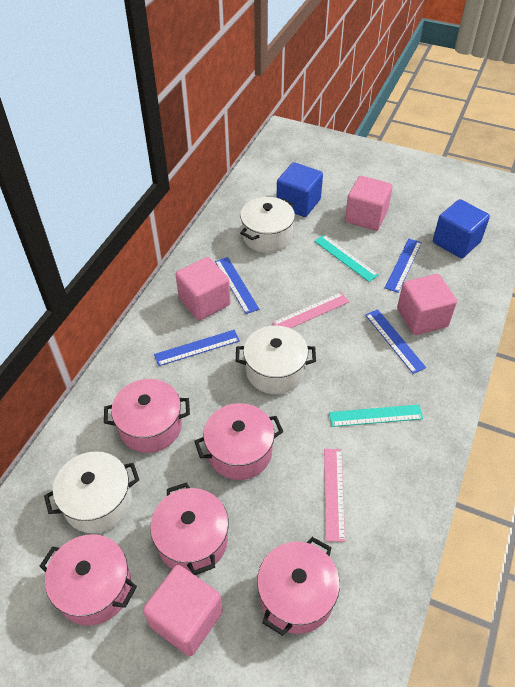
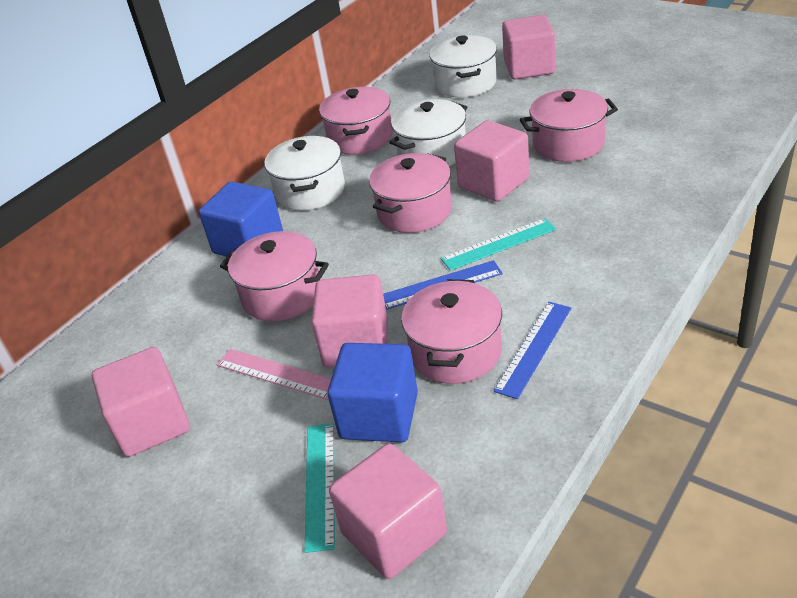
blue ruler: [154,330,240,366] [215,257,259,314] [365,309,426,374] [385,239,422,293] = 4 -> [383,260,503,310] [493,302,571,399] = 2
pink cube: [143,565,223,656] [175,257,231,320] [345,176,392,231] [397,274,457,335] = 4 -> [92,347,190,457] [311,274,388,367] [329,443,447,579] [454,120,529,202] [502,15,555,80] = 5
pink ruler: [272,292,349,328] [324,449,345,542] = 2 -> [217,349,331,400] = 1

